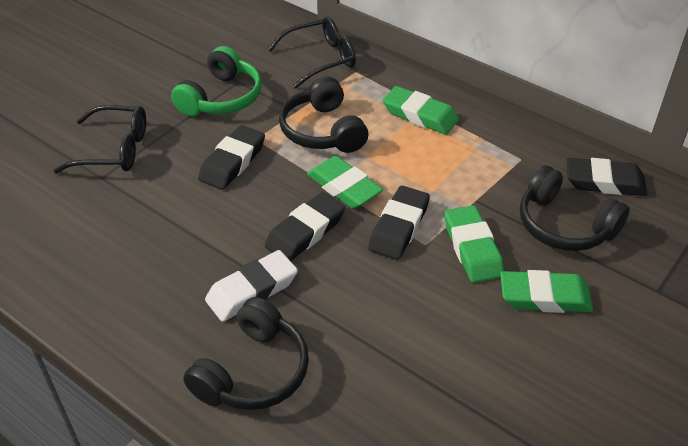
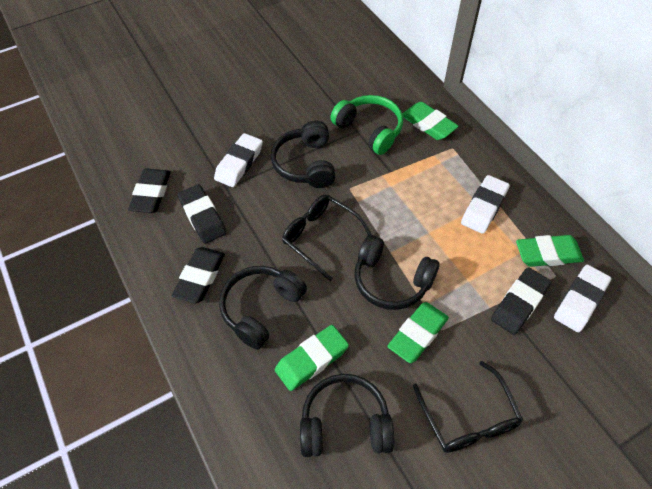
black headphones: [183,297,309,410] [279,76,368,153] [520,165,630,251] = 3 -> [219,266,307,350] [271,121,336,188] [300,374,394,457] [354,235,440,310] = 4
white eraser: [205,250,298,322] = 1 -> [214,133,263,187] [461,175,510,234] [554,265,611,332] = 3

